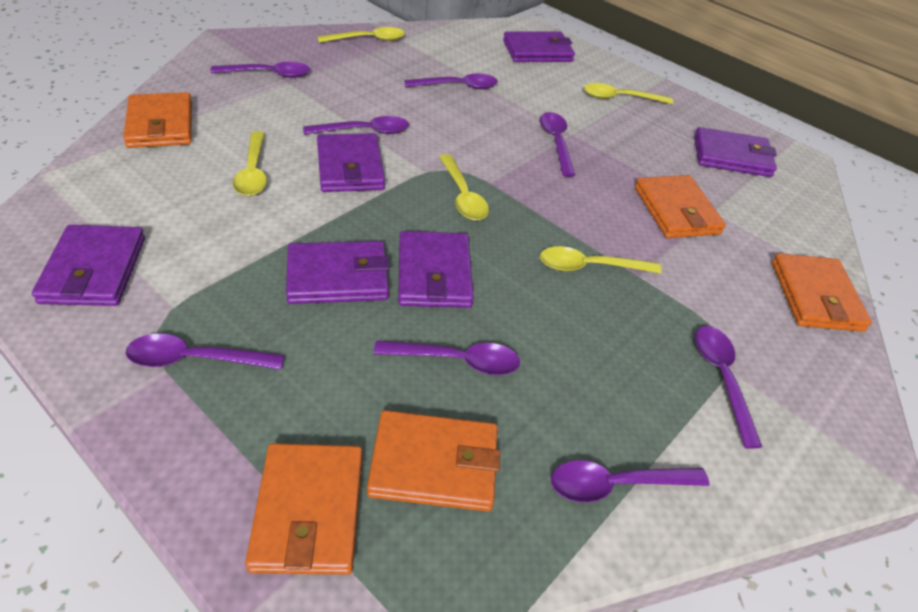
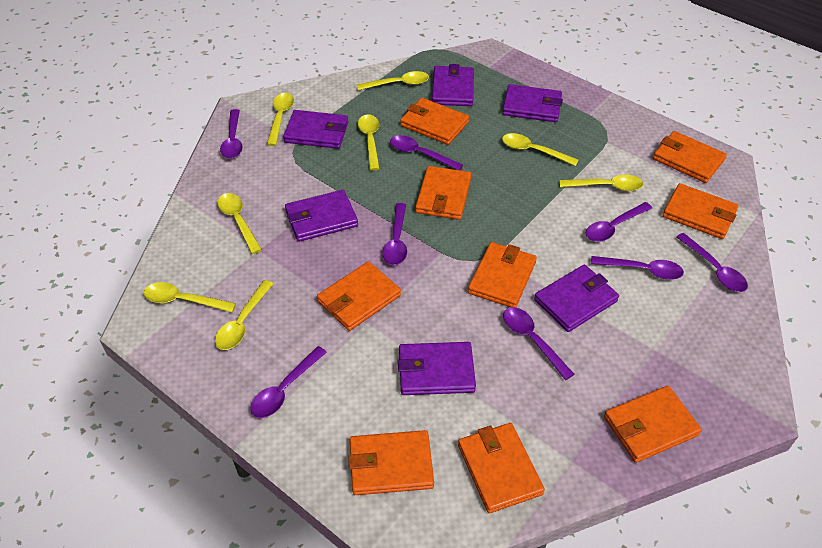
orange wallet: [123,92,192,148] [245,443,363,575] [367,410,500,512] [635,175,726,238] [772,253,872,332] = 5 -> [317,261,401,331] [348,430,434,495] [400,98,469,145] [415,166,471,220] [458,423,545,513] [468,242,537,307] [604,386,702,463] [653,131,727,183] [663,183,739,239] = 9
yellow spoon: [233,131,267,196] [317,27,405,43] [439,154,489,221] [540,246,662,274] [583,83,673,104] = 5 -> [144,282,236,312] [215,280,273,350] [218,193,262,254] [267,93,294,146] [356,71,429,90] [358,114,380,170] [502,133,579,166] [559,174,643,191] = 8

